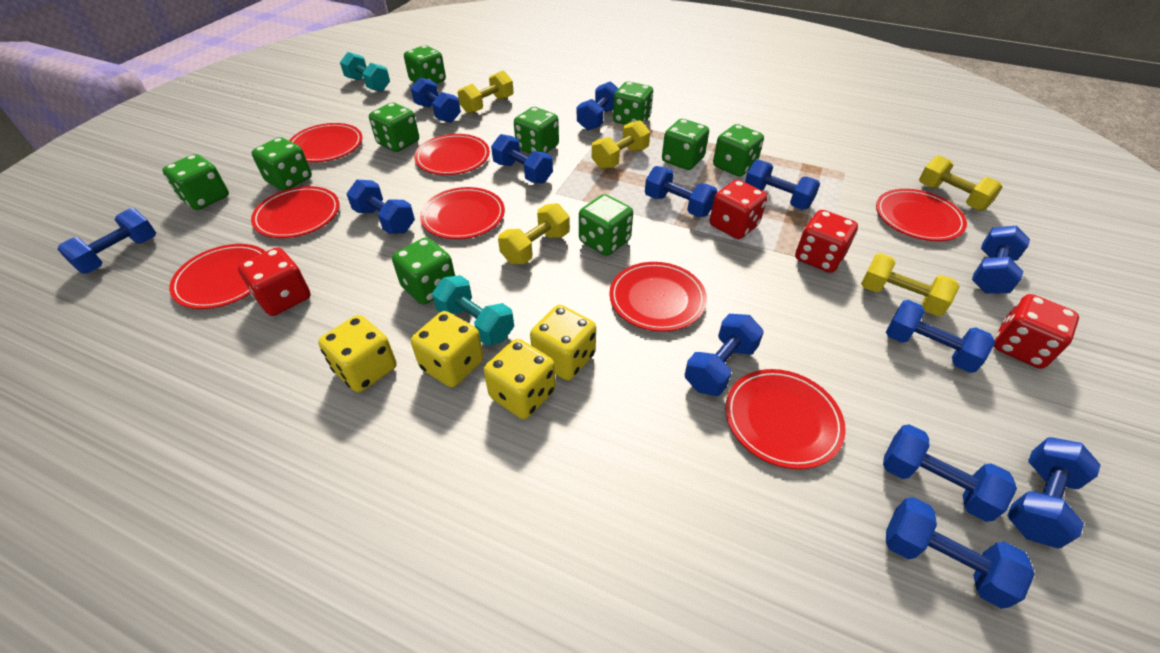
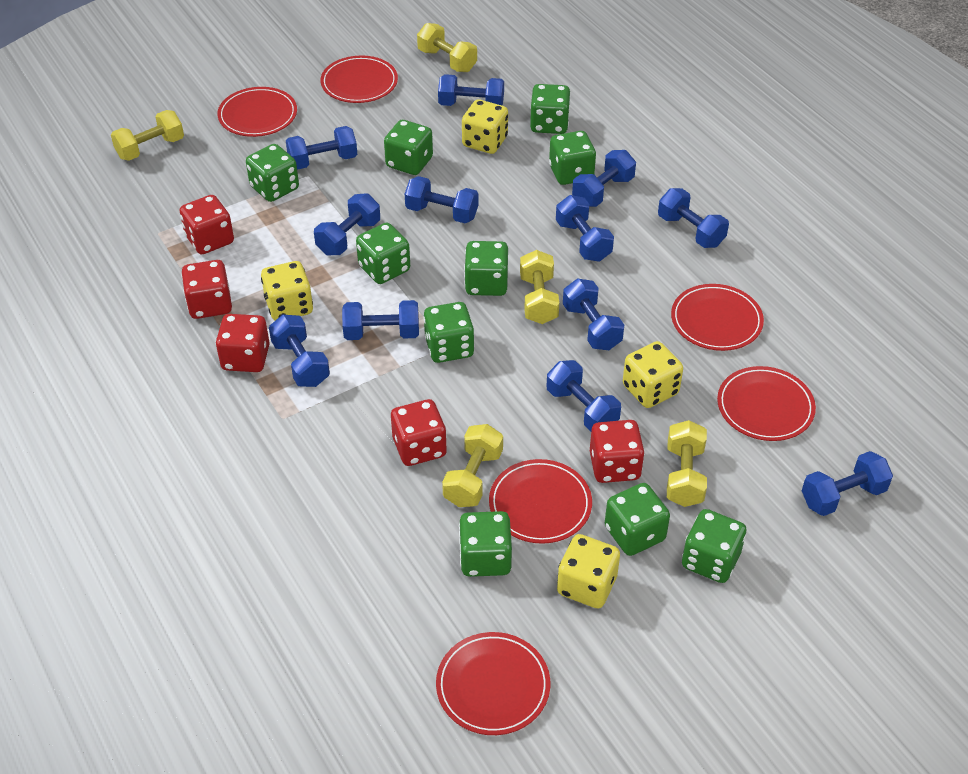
blue dumbbell: [57,208,156,274] [347,180,415,234] [411,78,461,123] [491,134,553,184] [577,81,619,130] [645,166,717,217] [685,314,764,396] [745,160,820,210] [883,424,1017,522] [886,300,995,373] [886,497,1035,609] [972,226,1030,294] [1007,437,1101,548] = 13 -> [269,315,330,387] [286,126,357,170] [314,193,380,255] [342,300,419,340] [405,176,479,223] [438,74,504,106] [547,360,621,431] [556,195,614,262] [563,279,624,350] [572,150,636,207] [658,188,729,248] [802,451,893,516] = 12
red dice: [238,247,311,316] [710,180,767,239] [795,210,858,273] [994,294,1079,369] = 4 -> [180,195,234,254] [181,260,232,319] [216,314,270,372] [391,399,447,466] [590,420,645,483] = 5
red plate: [169,244,266,309] [251,186,340,238] [289,123,362,162] [414,134,490,175] [420,187,505,239] [609,262,707,332] [725,369,846,469] [876,189,967,241] = 8 -> [217,87,297,137] [321,55,398,103] [436,632,550,735] [489,459,592,544] [671,284,764,351] [717,366,816,441] = 6
turquoise dumbbell: [340,52,390,92] [432,275,514,346] = 2 -> none = 0

